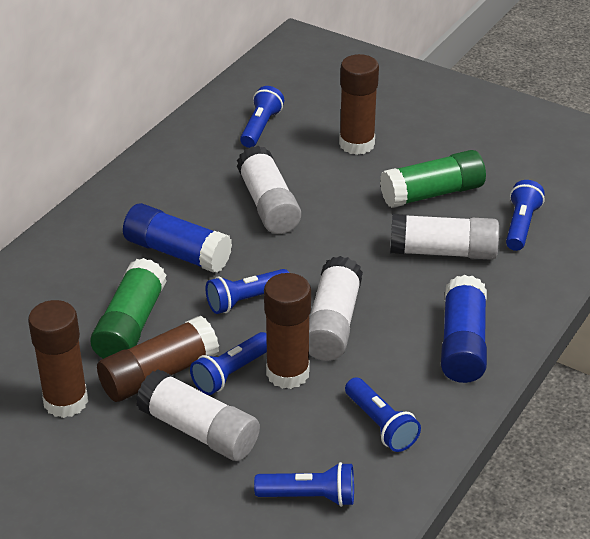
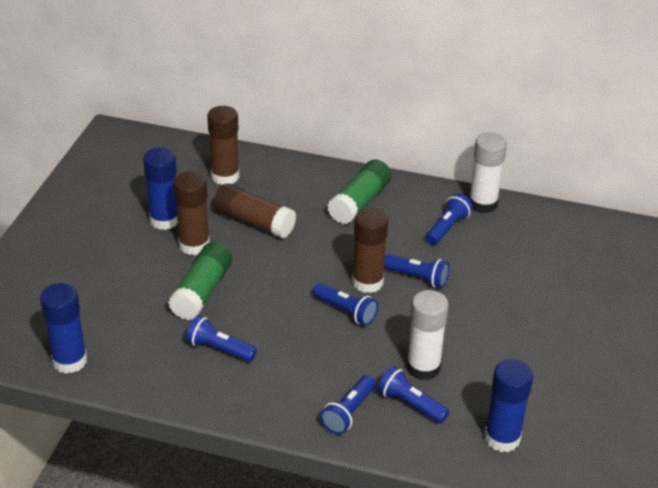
blue glue stick: [123,203,232,273] [441,275,487,383] = 2 -> [40,283,87,374] [143,148,178,230] [484,359,533,452] = 3
white glue stick: [136,369,260,461] [237,145,301,234] [309,256,363,361] [390,214,499,260] = 4 -> [407,290,449,380] [469,133,507,213] = 2

